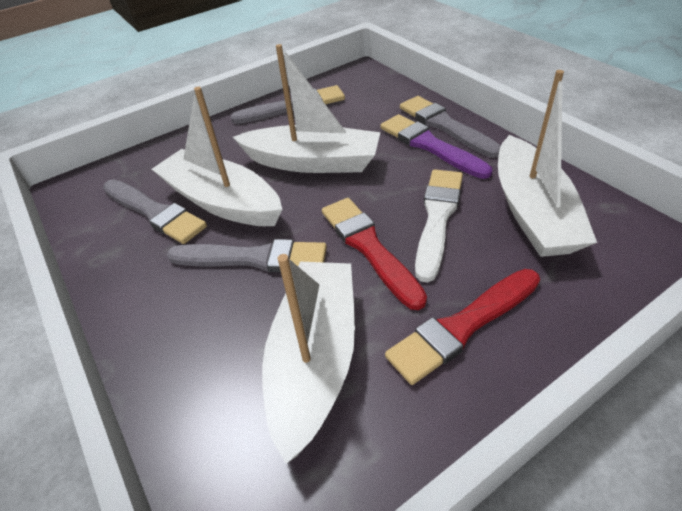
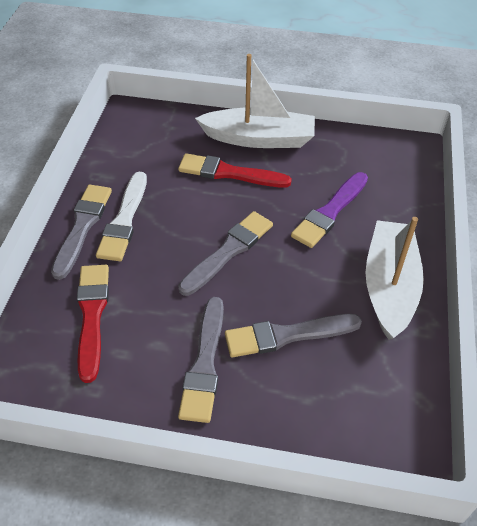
white boat: [152,87,282,226] [233,44,380,173] [262,254,355,464] [498,70,597,257] = 4 -> [195,54,315,148] [365,217,424,340] = 2

